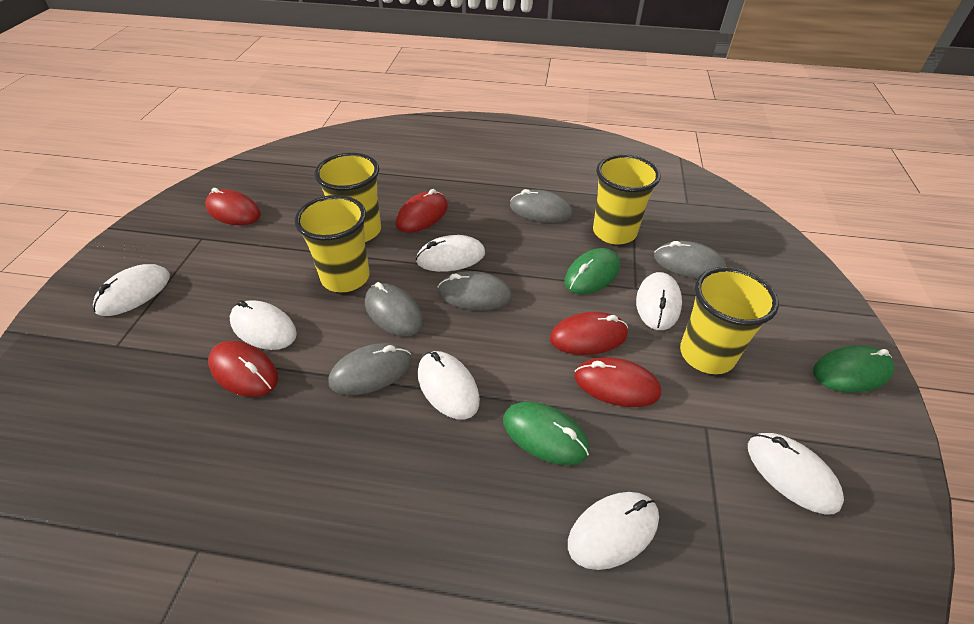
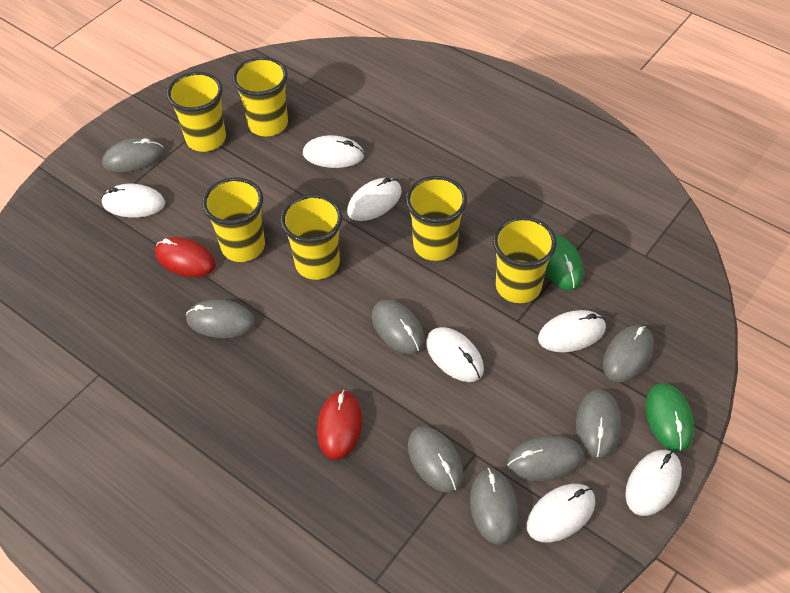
green mouse: [503,402,589,465] [564,248,620,294] [813,345,895,393] = 3 -> [545,235,584,290] [646,383,694,452] = 2
grey mouse: [329,343,412,395] [365,282,423,336] [438,271,512,310] [510,189,573,223] [654,241,727,279] = 5 -> [102,137,164,172] [186,300,255,338] [372,300,425,354] [408,426,464,493] [470,468,518,545] [507,436,584,481] [576,389,621,458] [603,325,654,383] = 8
red mouse: [205,188,261,225] [208,341,278,397] [396,189,448,232] [550,312,628,355] [574,357,661,407] = 5 -> [155,237,216,277] [317,390,362,460] = 2
yellow cup: [294,195,370,292] [314,153,381,242] [593,154,661,245] [680,267,779,374] = 4 -> [166,72,226,152] [202,177,265,262] [232,57,288,136] [280,194,342,280] [406,176,467,261] [493,216,557,303] = 6

